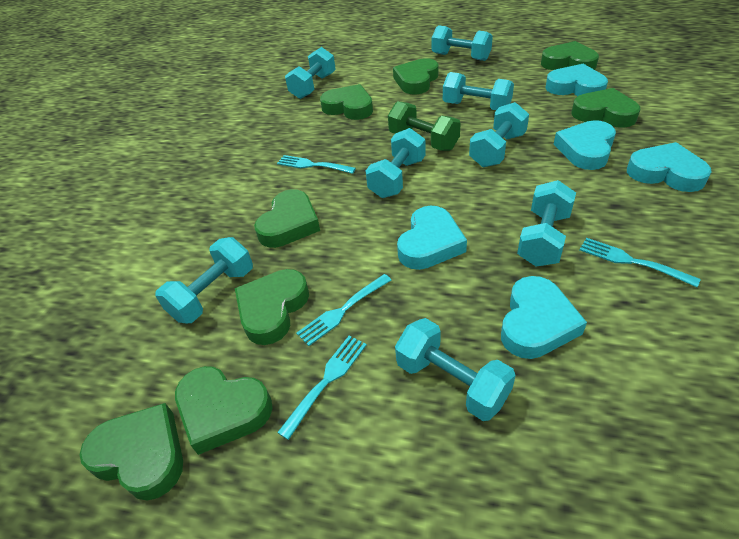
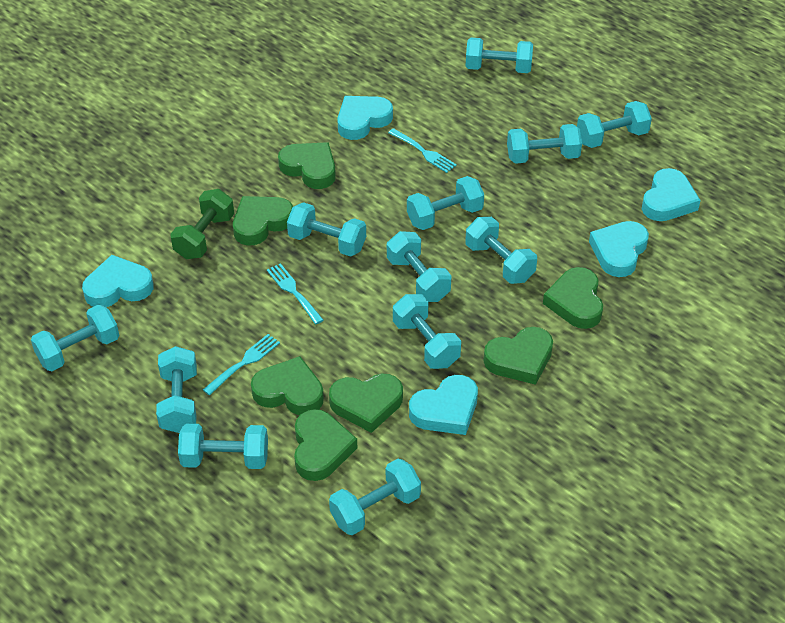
green heart: [80,403,183,501] [175,366,272,455] [235,269,309,345] [254,189,320,248] [320,84,373,120] [393,58,439,95] [541,41,599,70] [571,88,641,128] = 8 -> [233,196,293,245] [251,356,324,415] [278,142,336,189] [294,409,357,481] [329,374,403,433] [484,327,553,385] [543,267,603,329] = 7
turquoise dumbbell: [155,237,253,324] [285,47,336,99] [366,128,426,198] [395,318,516,421] [432,25,493,61] [443,72,514,110] [469,102,529,167] [517,180,576,267] = 8 -> [31,304,119,371] [156,346,197,433] [178,424,268,469] [287,202,366,257] [329,459,421,535] [387,231,452,302] [393,294,461,369] [407,176,484,230] [465,217,537,284] [466,38,533,73] [507,124,582,164] [577,101,652,148] = 12
turquoise fork: [277,155,356,174] [277,336,367,440] [296,274,391,346] [579,238,701,287] = 4 -> [203,334,280,395] [267,263,323,324] [388,128,457,173] = 3

